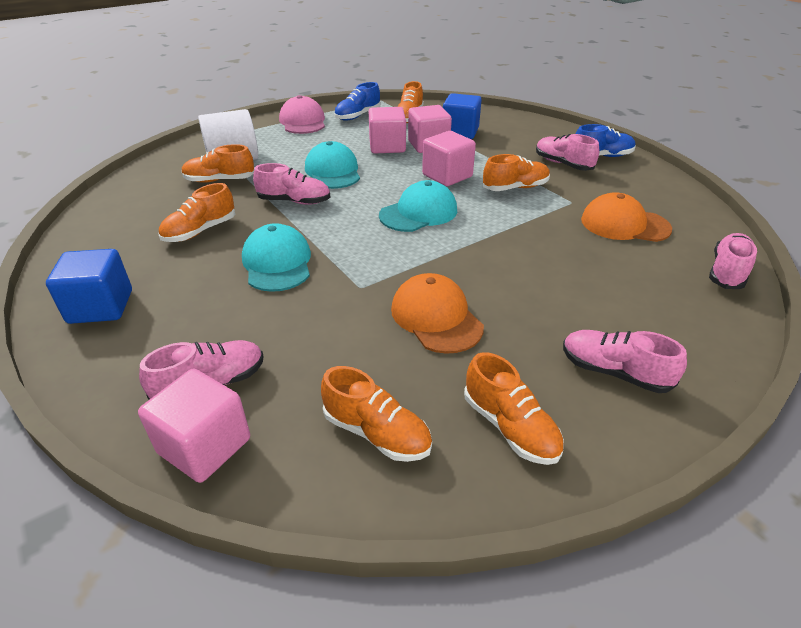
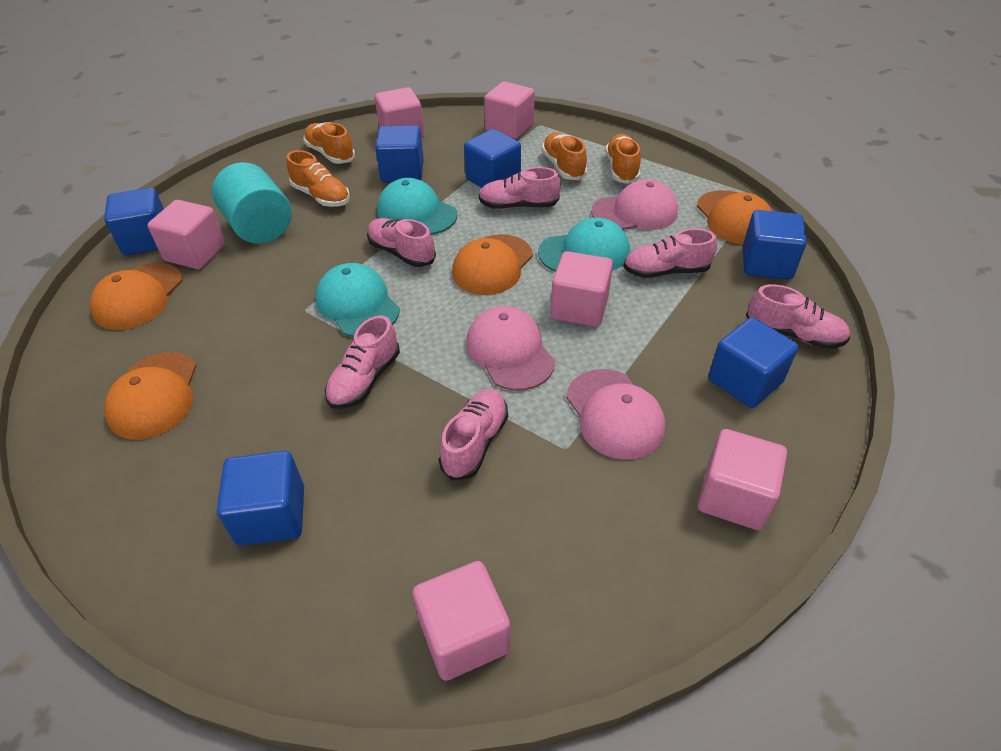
blue cube: [46,249,132,324] [443,93,482,139] = 2 -> [104,188,164,255] [217,451,304,546] [375,125,424,183] [464,129,521,188] [708,317,798,408] [742,210,807,279] = 6
blue shoe: [334,82,381,121] [576,124,636,157] = 2 -> none = 0
orange cap: [391,273,484,354] [581,192,672,242] = 2 -> [90,263,182,330] [104,352,196,440] [452,234,533,295] [697,190,772,244] = 4
orange shoe: [158,183,235,242] [182,144,254,183] [321,366,432,462] [398,81,424,123] [464,352,564,465] [483,154,550,191] = 6 -> [286,150,350,207] [304,122,355,164] [542,132,587,180] [605,134,641,184] = 4
pink cap: [279,95,325,134] = 1 -> [466,306,555,391] [566,369,665,460] [591,179,678,230] = 3
pink cube: [138,369,250,483] [369,107,406,153] [408,105,452,153] [422,131,476,186] = 4 -> [147,200,226,269] [375,87,424,139] [413,561,510,681] [484,81,535,139] [550,251,613,327] [698,429,787,530] = 6
pink shoe: [139,340,264,400] [253,163,331,205] [536,134,599,171] [563,330,687,393] [709,233,757,289] = 5 -> [325,315,400,409] [367,218,436,267] [439,389,508,480] [479,167,561,209] [623,228,717,278] [746,284,850,349] = 6
turquoise cylinder: none = 0 -> [212,162,292,244] = 1
white cylinder: [198,109,258,160] = 1 -> none = 0

